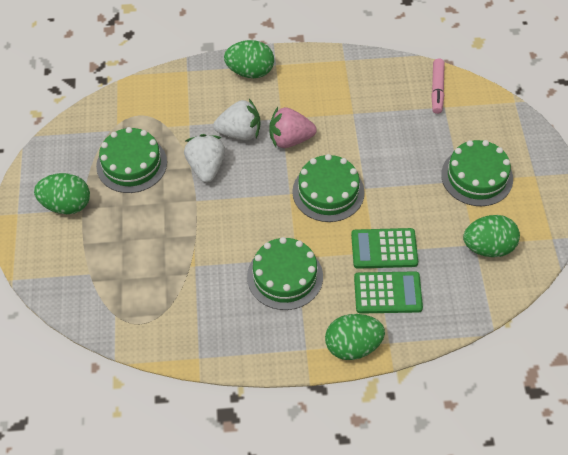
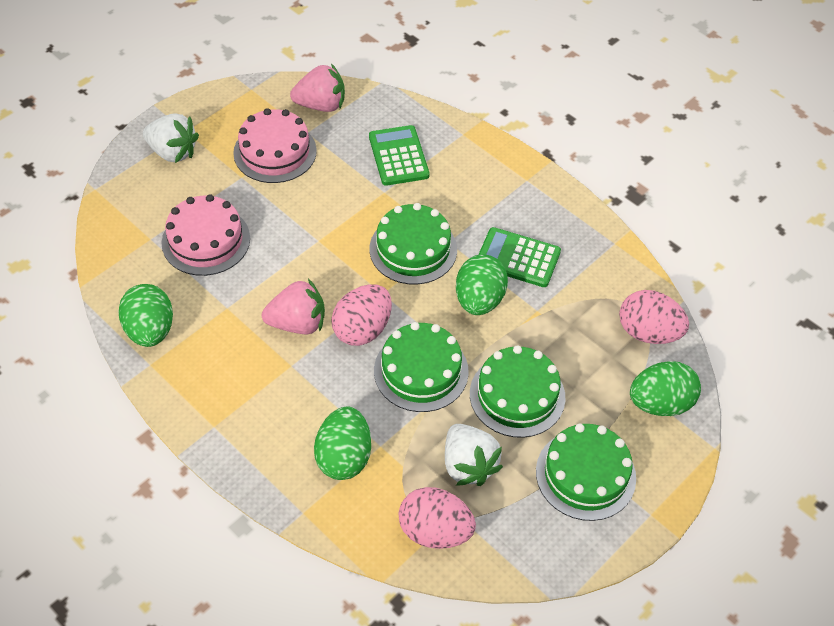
pink cake: none = 0 -> [162,194,250,276] [233,108,317,183] = 2
pink egg: none = 0 -> [331,284,392,346] [399,487,476,549] [619,290,689,344] = 3
pink marker: [431,58,445,114] = 1 -> none = 0
pink strawberry: [269,107,317,148] = 1 -> [262,279,325,334] [290,63,345,112] = 2

